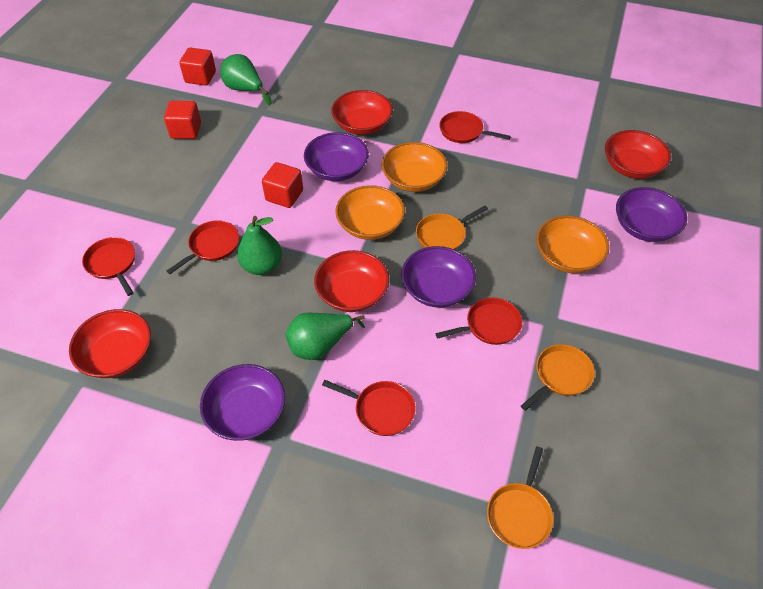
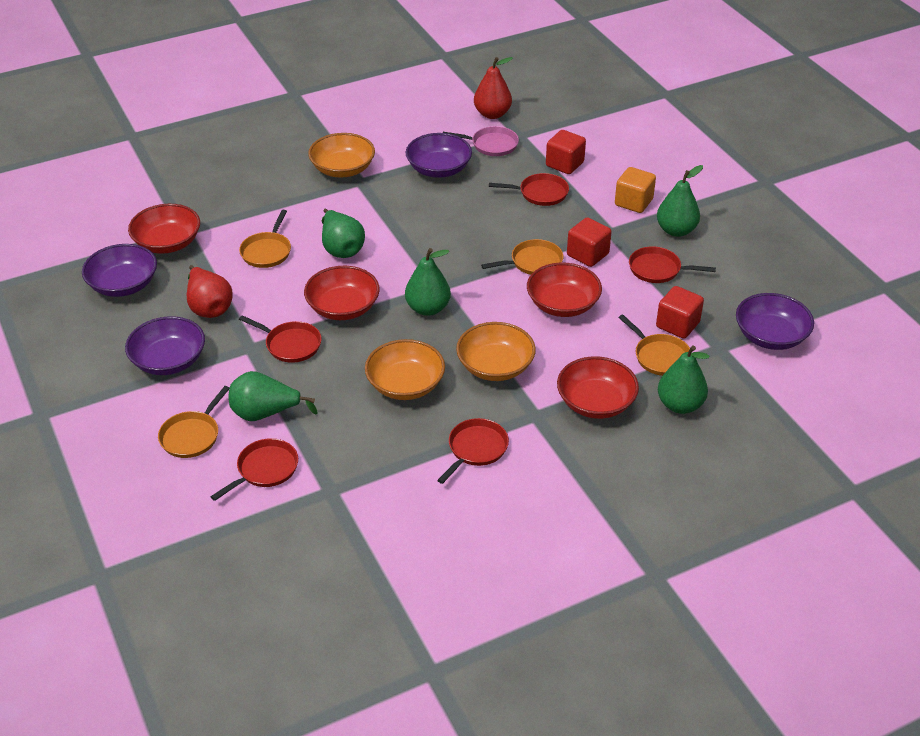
green pear: [220,54,272,105] [237,216,282,275] [286,313,365,360] = 3 -> [229,371,318,421] [322,209,365,258] [405,248,451,316] [657,165,703,237] [658,345,709,414] = 5
orange cube: none = 0 -> [615,167,656,213] = 1
orange pan: [416,206,488,250] [487,446,553,549] [521,344,595,411] = 3 -> [158,386,229,458] [239,210,291,268] [481,239,563,275] [618,315,690,376] = 4
pink pan: none = 0 -> [443,126,519,156] = 1
red pear: none = 0 -> [187,265,233,318] [474,57,513,119] = 2

